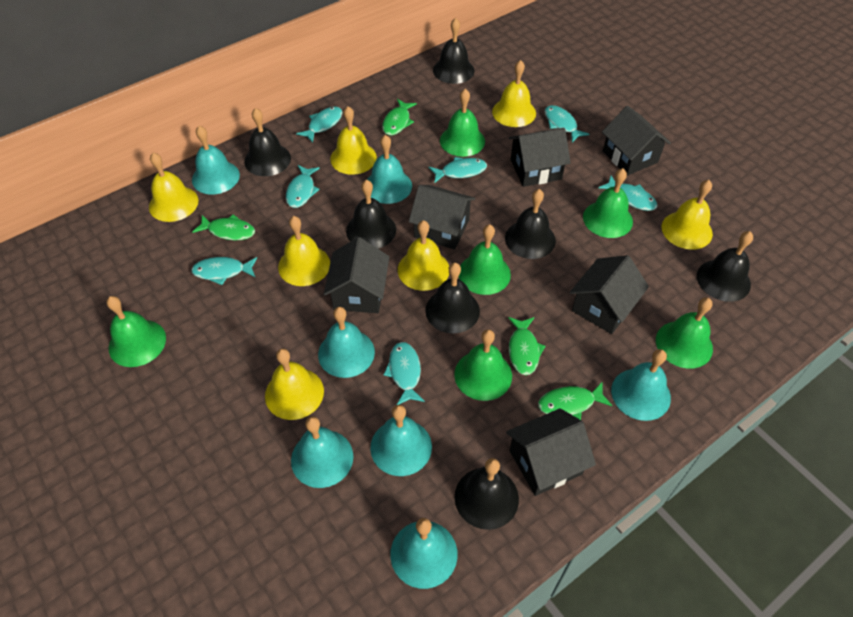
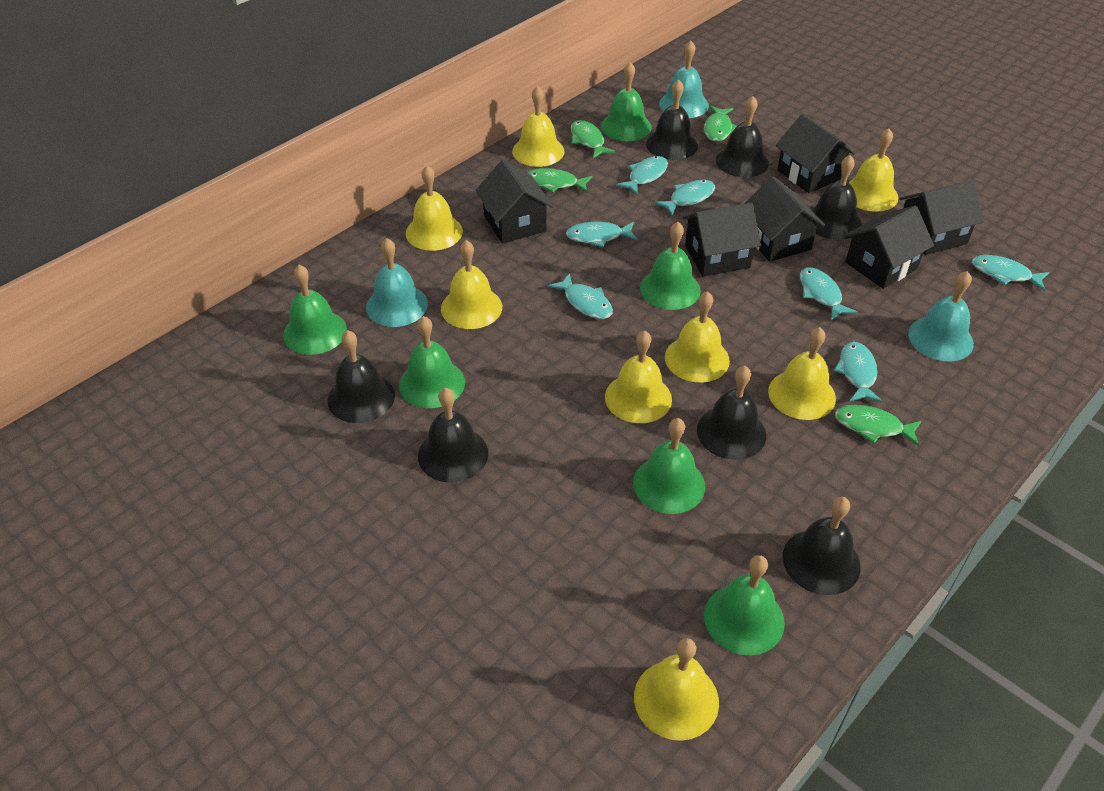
turquoise bell: [192,126,240,195] [291,416,354,488] [318,307,375,378] [367,135,412,204] [370,405,432,476] [390,518,458,589] [611,349,671,421] = 7 -> [366,238,428,327] [659,41,709,118] [908,271,974,362] = 3
yellow bell: [149,152,199,222] [265,348,324,420] [278,216,330,286] [330,106,377,175] [398,220,449,291] [492,60,536,127] [662,180,713,250] = 7 -> [406,166,463,251] [441,240,502,329] [512,86,564,167] [605,331,672,423] [634,638,719,741] [665,291,730,383] [768,327,836,420] [848,128,898,212] = 8

